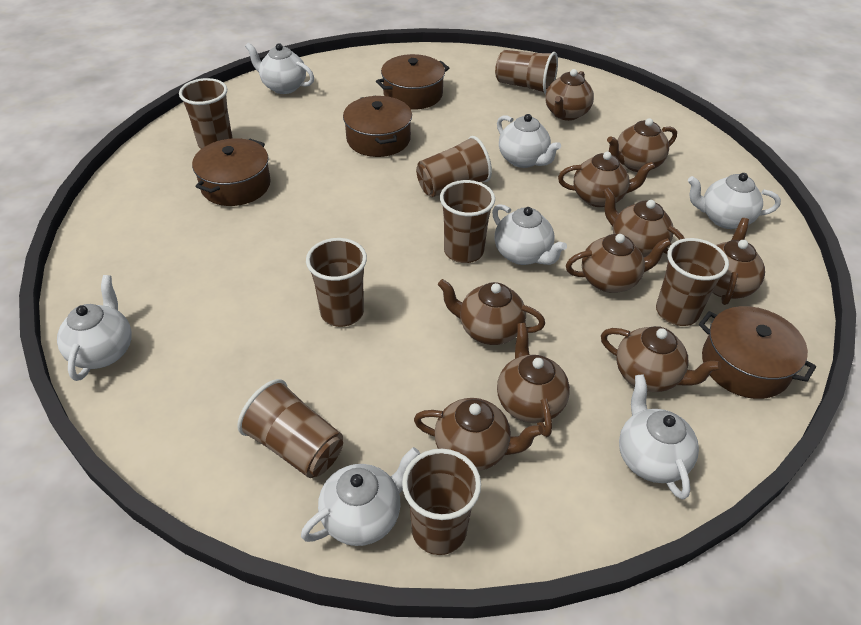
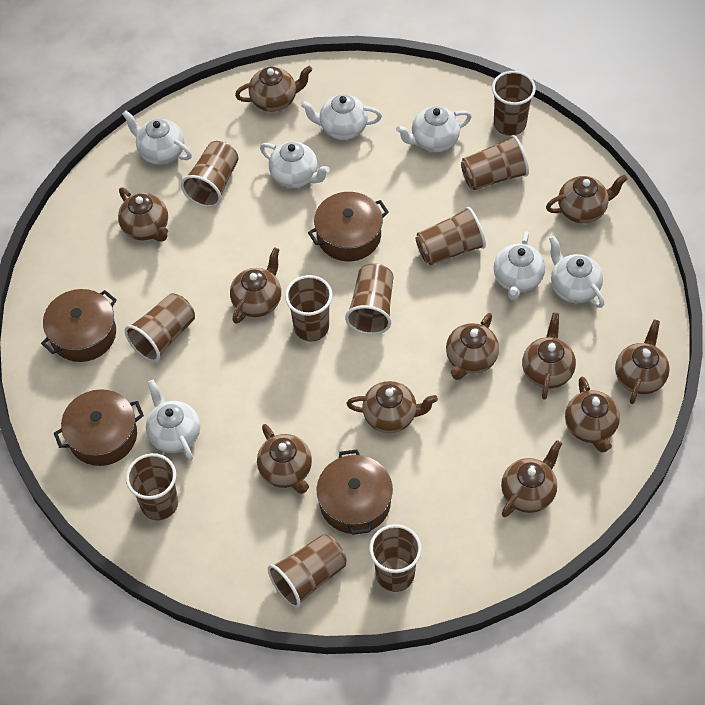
brown cup: [179,78,232,149] [237,379,343,478] [306,238,367,327] [402,449,481,555] [416,136,492,197] [440,180,495,263] [495,50,558,94] [656,238,729,326] = 8 -> [125,293,195,362] [126,453,178,520] [181,141,238,207] [268,534,347,608] [285,275,332,341] [345,263,393,335] [369,524,422,592] [416,207,486,265] [461,135,529,190] [492,71,536,136] = 10
brown teapot: [414,398,543,471] [438,279,545,345] [497,323,570,437] [545,69,594,121] [558,152,655,207] [566,234,671,293] [601,326,722,392] [603,188,685,257] [607,118,677,172] [712,218,765,305] = 10 -> [118,188,168,242] [230,247,281,324] [235,66,312,112] [257,424,312,494] [346,381,438,433] [446,313,499,380] [501,440,562,517] [522,313,576,399] [546,175,628,223] [565,377,620,453] [615,319,670,404] = 11

